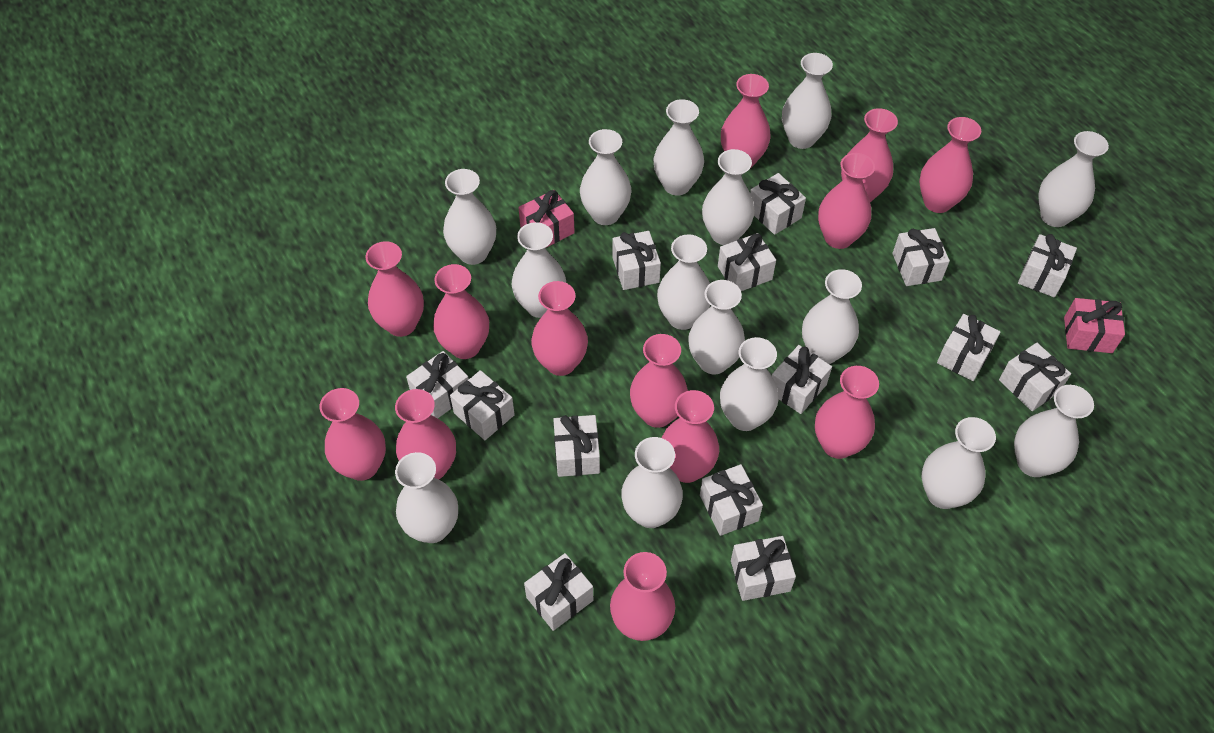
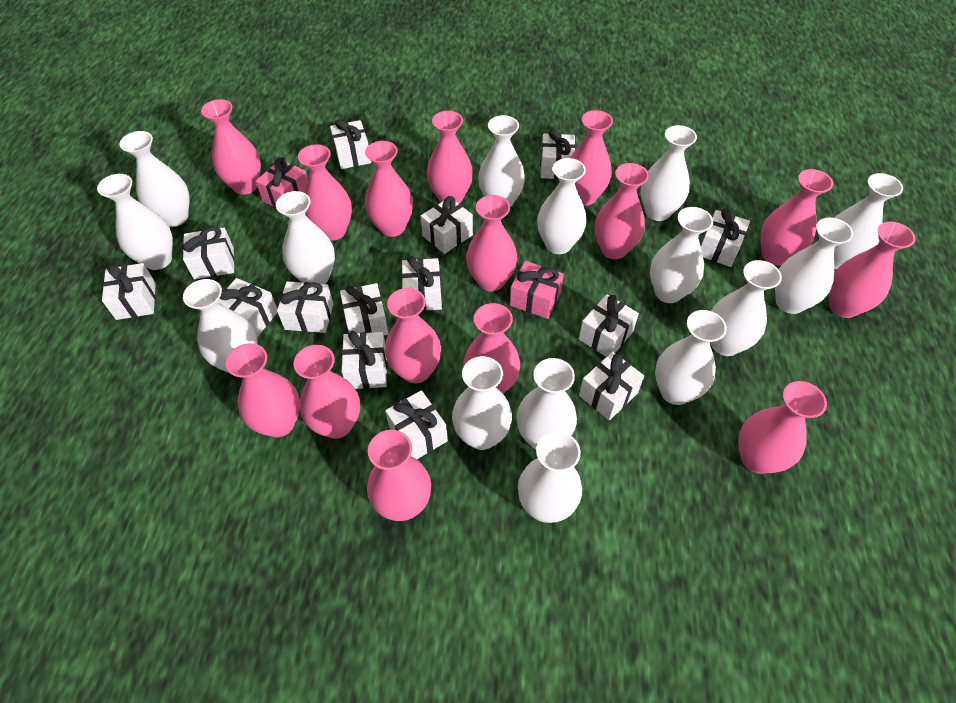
pink vase: [319,388,386,481] [365,241,424,337] [395,389,456,480] [433,264,489,359] [531,281,588,376] [610,552,675,641] [630,334,688,428] [662,390,719,483] [721,74,771,168] [815,366,879,459] [818,153,875,249] [841,108,898,202] [919,117,981,213] = 13 -> [201,99,261,195] [226,343,300,438] [293,345,360,439] [298,144,352,241] [365,141,413,237] [367,430,431,521] [385,288,441,384] [427,111,473,204] [463,303,520,394] [466,195,517,291] [570,110,613,206] [595,163,649,259] [738,381,827,474] [761,169,833,266] [829,222,915,318] = 15

